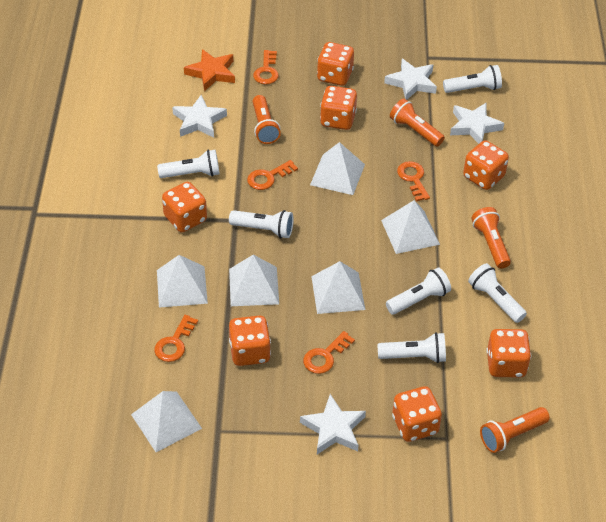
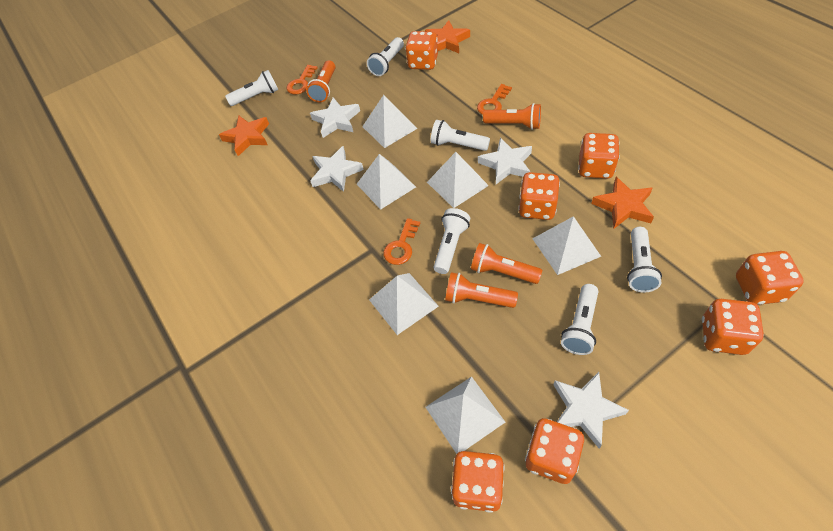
orange key: [154,315,198,362] [247,160,298,190] [253,50,279,84] [303,331,355,374] [397,161,430,202] = 5 -> [287,65,317,95] [383,218,420,265] [477,84,512,115] = 3
orange star: [184,49,235,91] = 1 -> [219,115,269,156] [425,20,470,53] [591,177,654,229] = 3

